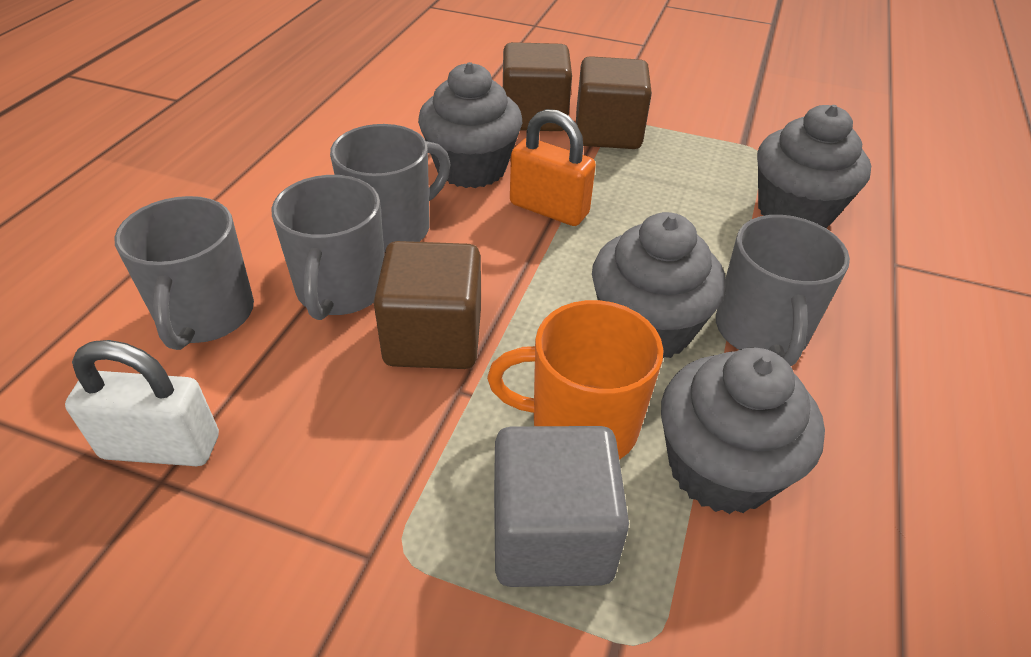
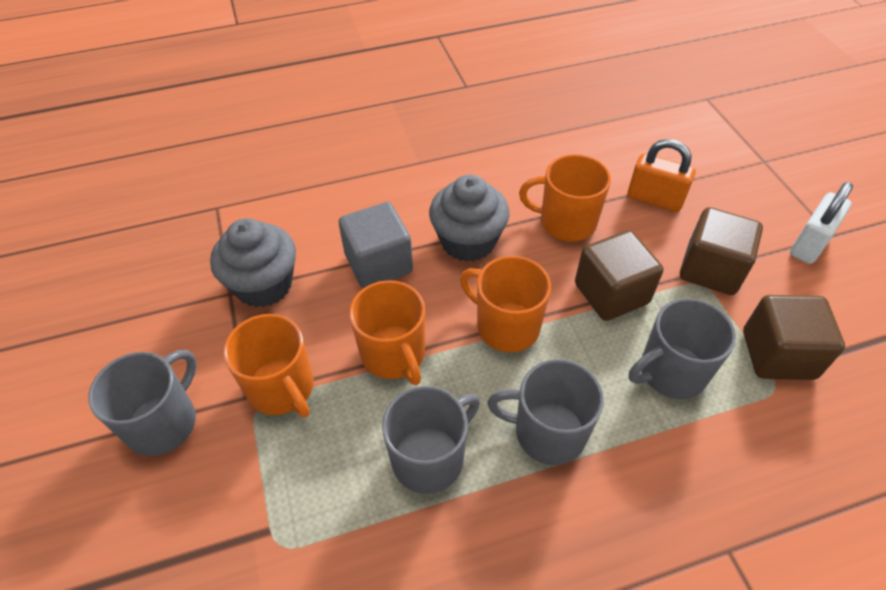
grey cupcake: [418,62,522,188] [592,212,726,358] [661,347,825,514] [757,105,871,228] = 4 -> [210,218,296,307] [429,174,509,262] = 2
orange mug: [487,300,664,460] = 1 -> [223,314,313,417] [349,280,425,385] [460,256,551,352] [519,154,611,242] = 4

